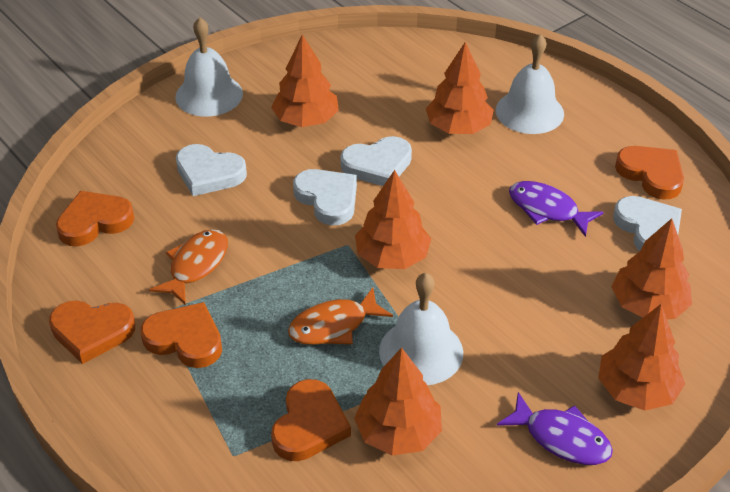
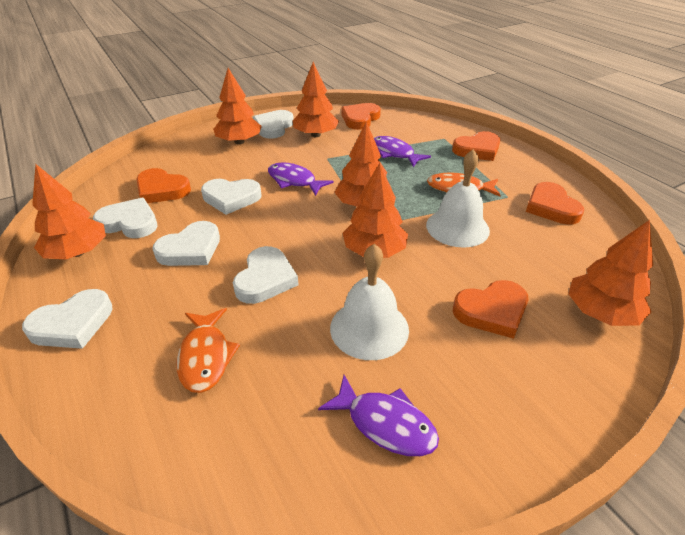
purple fish: [497,392,613,465] [509,181,604,237] = 2 -> [268,162,334,196] [318,375,439,456] [374,136,431,167] = 3
white bell: [175,17,243,117] [379,273,463,385] [496,34,564,134] = 3 -> [330,244,409,360] [426,149,490,248] = 2
white heart: [176,144,247,196] [293,169,357,225] [340,136,412,186] [613,196,682,251] = 4 -> [22,289,113,349] [93,198,158,238] [152,221,220,266] [201,179,262,215] [233,246,299,304] [253,110,294,139] = 6

